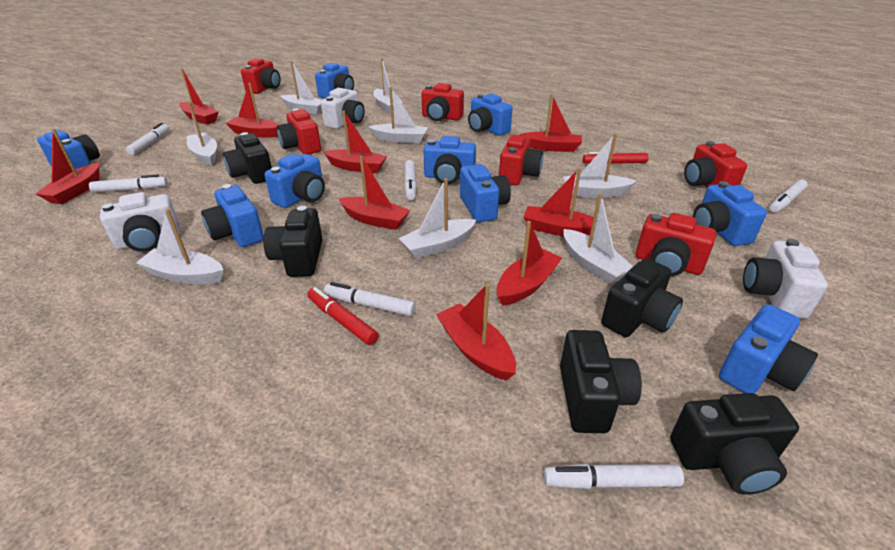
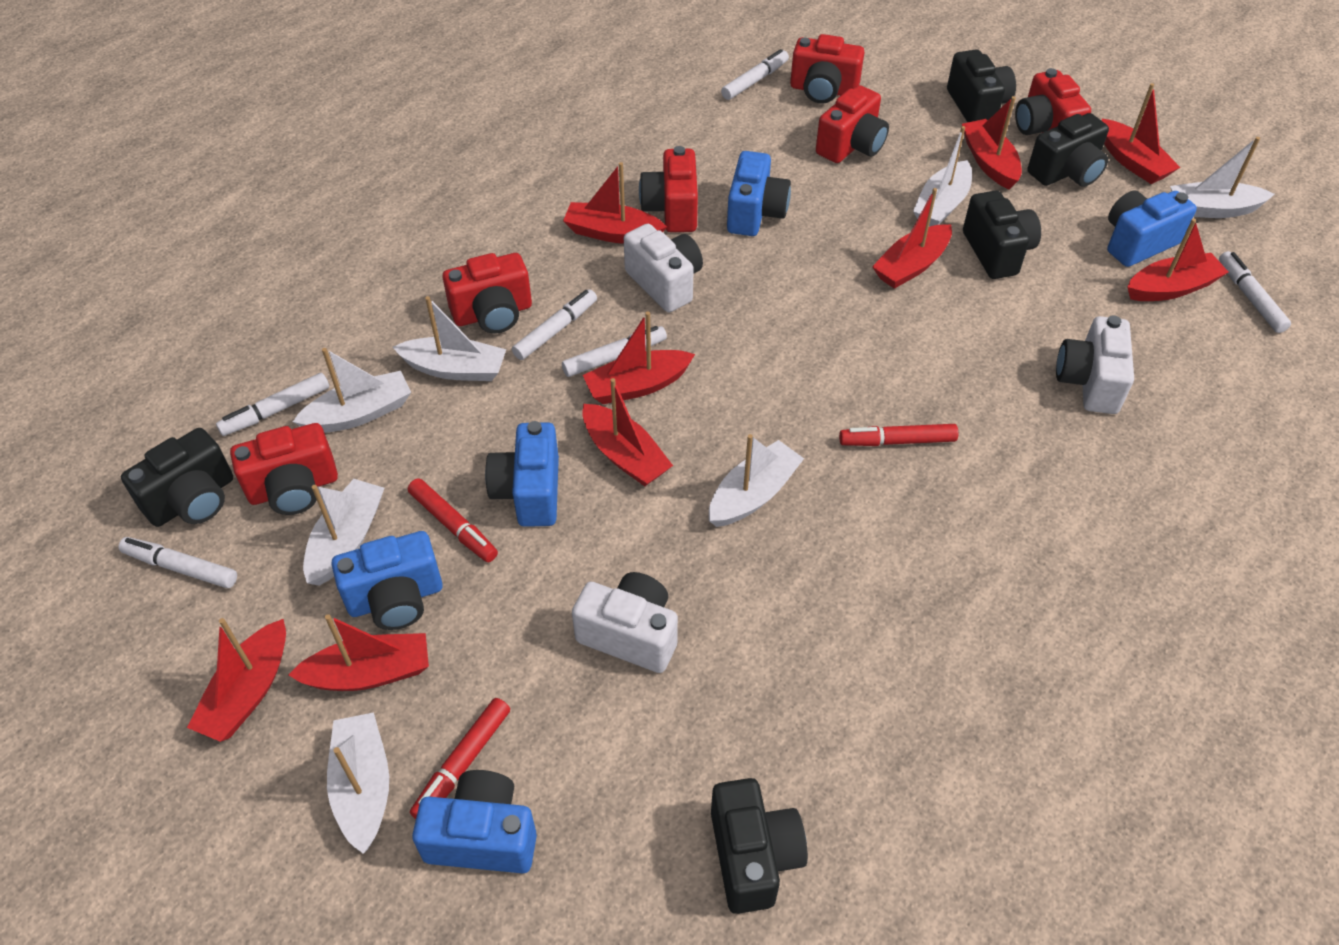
blue camera: [37,130,100,169] [201,184,264,247] [264,154,325,208] [315,63,354,98] [423,136,476,184] [460,164,511,222] [468,94,513,136] [693,181,767,246] [719,304,818,393] = 9 -> [331,531,443,630] [412,770,537,873] [485,421,559,527] [727,151,791,236] [1107,191,1197,267] = 5
red marker: [307,287,379,345] [583,152,648,164] = 2 -> [408,478,498,562] [410,698,510,819] [839,424,958,446] = 3
white boat: [136,209,223,284] [187,103,217,166] [281,61,322,114] [368,87,428,143] [373,58,403,114] [399,178,476,258] [563,134,637,198] [563,193,633,284] = 8 -> [293,348,411,433] [303,479,384,586] [327,712,389,854] [393,296,506,381] [709,434,804,527] [913,126,972,226] [1170,137,1274,218] = 7

